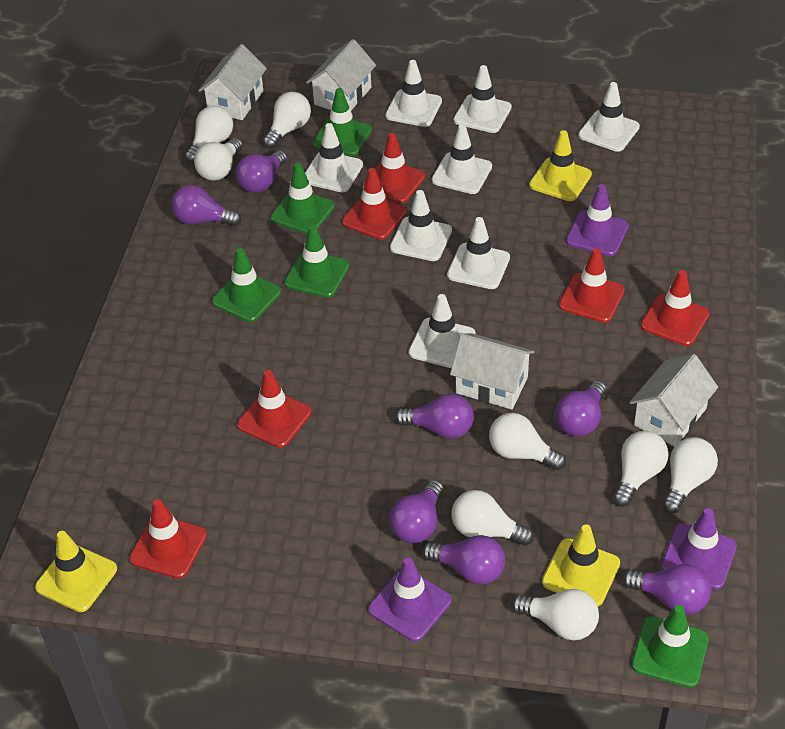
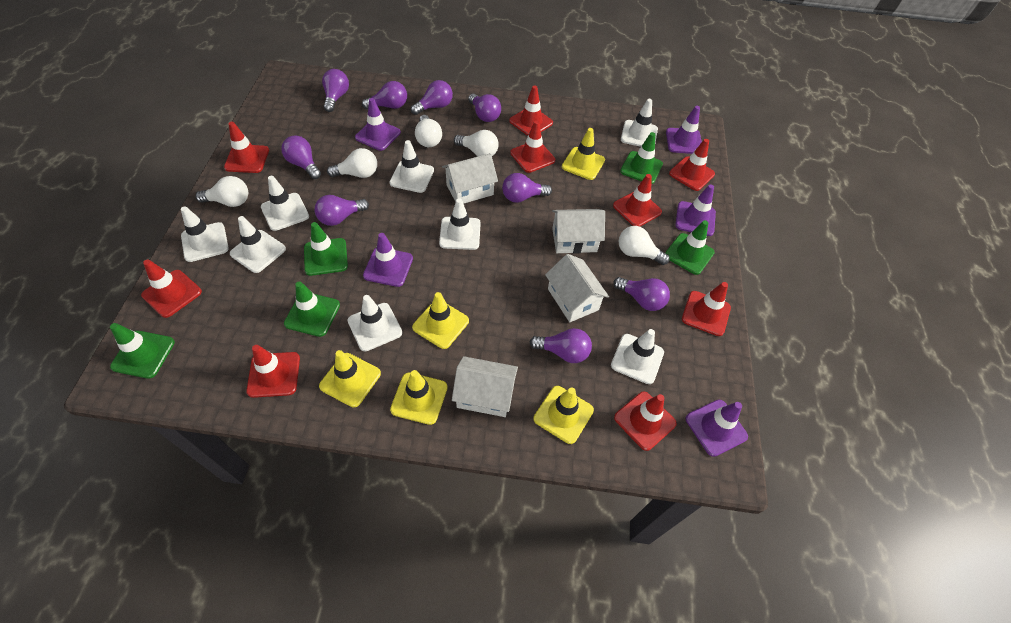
purple light bulb: [171,185,241,226] [236,150,287,193] [389,480,444,543] [395,394,474,439] [422,535,505,585] [555,380,606,437] [622,564,711,615] = 7 -> [281,135,321,179] [314,195,369,226] [322,69,349,112] [362,81,407,110] [411,80,453,115] [468,94,501,122] [502,173,552,203] [530,328,592,363] [613,277,670,311] = 9
purple traffic cone: [368,557,452,642] [566,184,629,256] [661,508,737,590] = 3 -> [355,98,401,151] [363,233,413,287] [666,106,702,154] [675,184,716,236] [686,400,748,457] = 5
red traffic cone: [129,499,207,579] [237,370,311,448] [342,168,407,240] [362,133,425,203] [559,248,625,323] [641,270,709,346] = 6 -> [141,259,202,318] [224,122,269,173] [246,345,300,398] [509,85,553,136] [510,120,555,173] [613,174,662,226] [614,391,677,451] [669,139,715,191] [682,282,731,336] = 9
white light bulb: [185,105,233,163] [194,138,243,181] [263,92,311,148] [452,490,534,546] [489,413,566,470] [512,589,599,640] [613,431,669,507] [662,437,718,514] = 8 -> [196,176,248,207] [327,148,377,178] [415,115,442,147] [454,130,499,156] [618,226,670,265] = 5
yellow traffic cone: [35,531,117,612] [529,130,592,201] [542,524,620,606] = 3 -> [319,350,381,407] [390,370,447,425] [412,292,469,349] [534,386,594,444] [562,128,605,180] = 5

